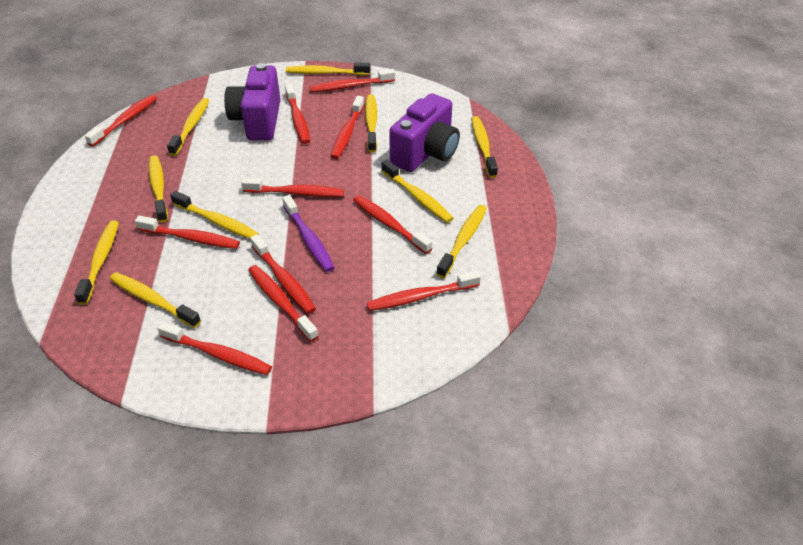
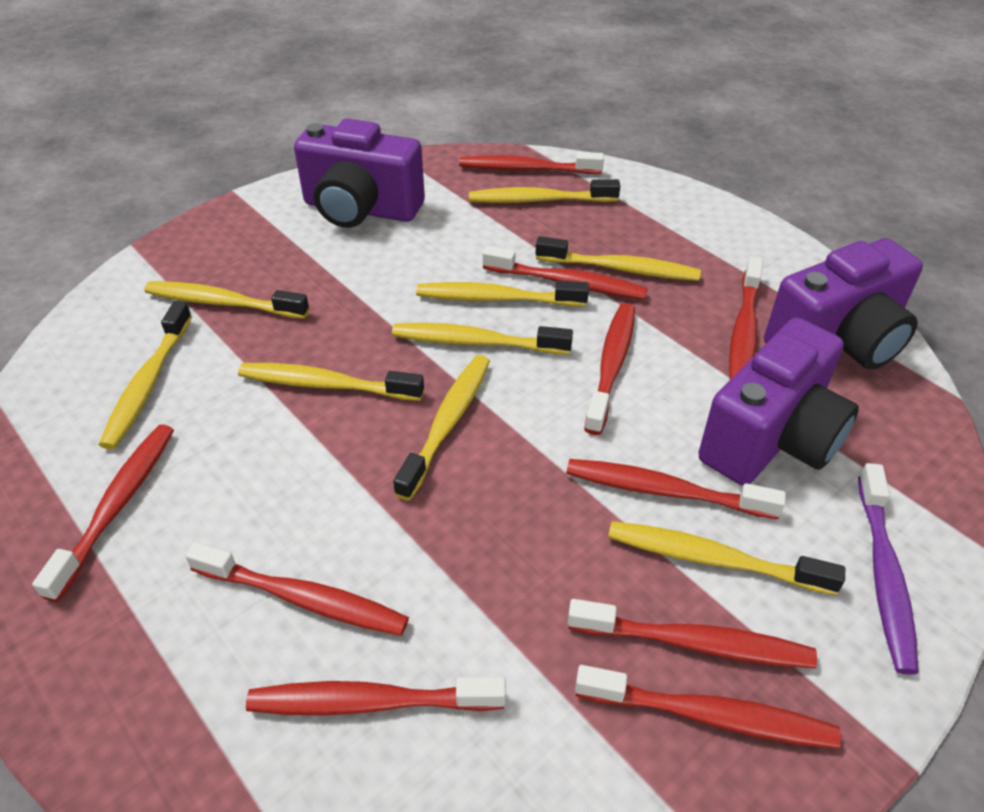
purple camera: [224,63,281,141] [389,93,460,172] = 2 -> [294,118,425,228] [698,317,859,485] [764,238,923,370] = 3
red toothbrush: [84,95,157,147] [135,216,240,249] [157,321,272,375] [241,178,344,197] [248,265,318,342] [250,234,316,314] [285,83,310,144] [310,69,395,92] [330,96,364,159] [353,195,432,254] [367,271,481,311] = 11 -> [32,424,174,602] [185,542,409,636] [246,677,506,715] [459,152,604,174] [482,246,648,300] [566,459,786,519] [568,599,817,669] [575,665,841,749] [584,303,635,435] [729,257,763,379] = 10
yellow toothbrush: [74,220,119,305] [110,272,201,328] [149,155,168,223] [167,98,210,156] [170,191,259,239] [286,62,370,75] [365,94,377,152] [381,160,453,223] [436,205,487,278] [471,116,498,178] = 10 -> [99,301,192,449] [144,281,309,319] [238,363,424,401] [392,323,573,354] [393,355,490,501] [416,281,589,306] [469,179,620,203] [535,236,701,281] [608,521,845,595] = 9

